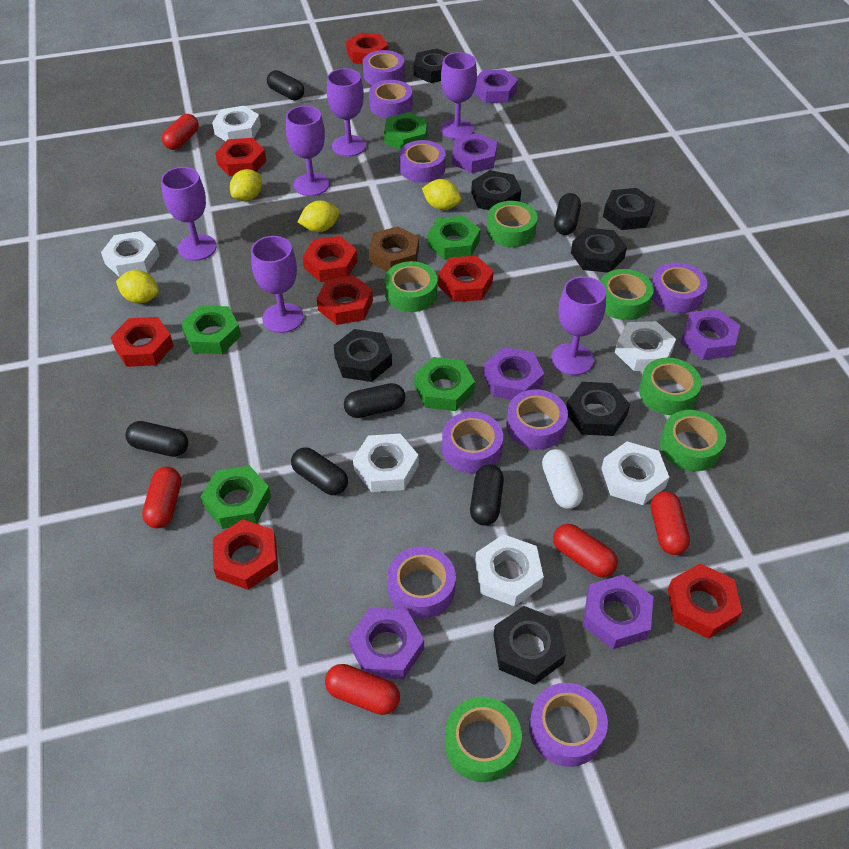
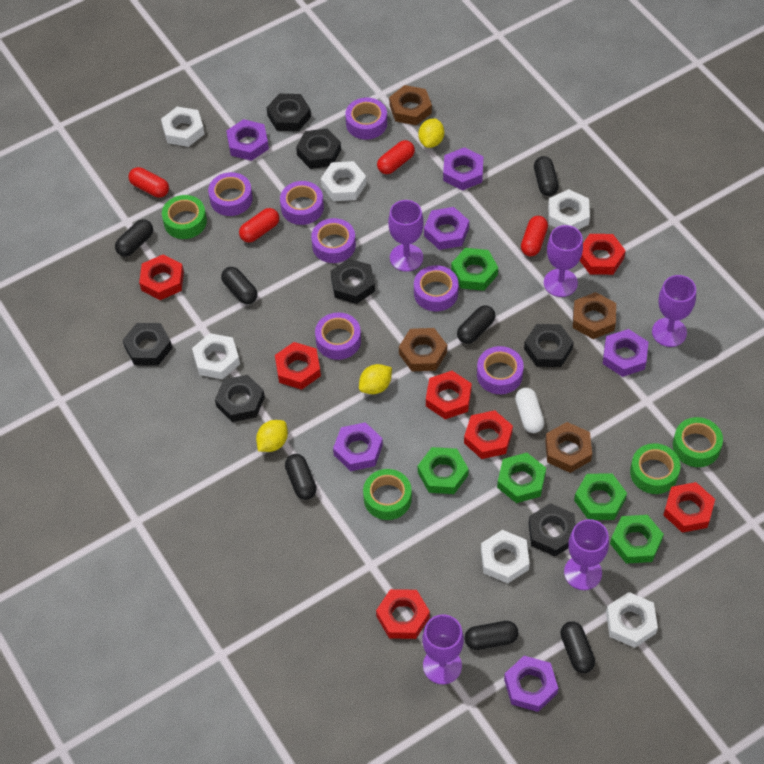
black capsule: [125,421,188,457] [267,70,304,100] [291,447,348,495] [344,383,406,418] [470,464,504,526] [554,193,581,235] = 6 -> [115,219,153,257] [221,267,258,304] [285,454,317,500] [457,305,495,344] [464,621,519,650] [534,156,559,196] [560,621,595,673] = 7
brown nut: [369,226,419,271] = 1 -> [389,85,432,125] [399,328,447,371] [545,422,592,473] [573,292,616,339] = 4
green tape: [385,261,437,312] [445,697,522,782] [487,201,537,247] [600,269,654,320] [639,358,702,415] [660,410,726,471] = 6 -> [162,195,207,239] [363,469,412,520] [630,443,681,494] [673,417,723,467] = 4
purple goblet: [161,167,217,261] [251,236,304,333] [286,106,329,196] [327,68,366,157] [441,52,477,139] [551,276,606,375] = 6 -> [388,200,424,272] [422,614,464,684] [544,225,583,297] [564,519,609,590] [652,275,696,347] = 5
purple tape: [363,50,405,85] [369,80,412,118] [387,547,456,619] [399,140,446,183] [442,412,503,474] [506,389,568,450] [529,683,608,767] [652,262,707,313] = 8 -> [208,172,253,216] [280,181,324,225] [311,218,356,263] [315,313,361,360] [345,98,387,140] [414,265,459,311] [477,346,524,394] = 7
red capsule: [142,467,181,528] [162,114,199,150] [325,664,400,715] [553,524,618,577] [651,491,690,555] = 5 -> [128,167,169,198] [239,208,279,243] [377,140,415,174] [521,216,548,256] = 4
red nut: [111,317,174,367] [213,519,278,590] [215,138,266,176] [302,236,358,282] [317,275,373,325] [346,33,388,64] [438,256,494,302] [668,564,742,639] = 8 -> [139,255,184,300] [275,342,321,390] [376,589,430,639] [426,371,472,419] [464,410,513,459] [580,234,626,275] [663,482,715,533] = 7
yellow lemon: [116,270,159,303] [230,169,262,201] [298,201,340,232] [422,179,461,210] = 4 -> [256,420,288,452] [359,364,392,394] [418,119,444,148] = 3

